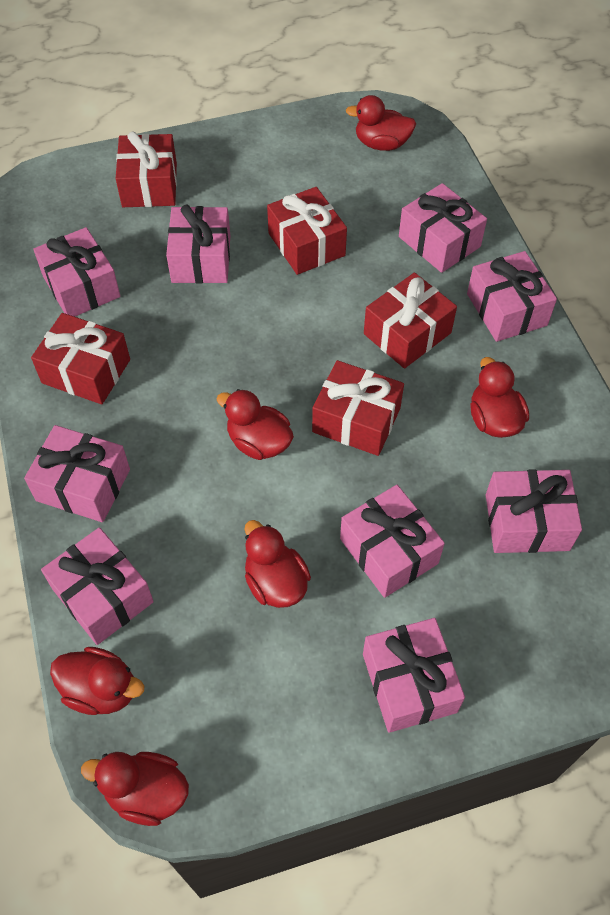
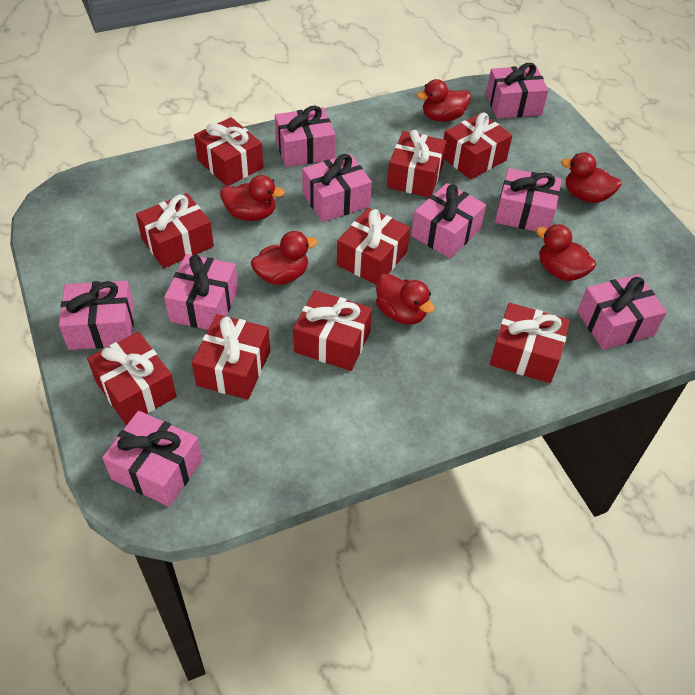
red gift: [31,313,130,404] [116,132,177,207] [267,187,347,275] [312,360,404,456] [364,273,457,369] = 5 -> [87,332,177,425] [136,193,214,268] [192,314,270,400] [194,117,263,186] [293,290,372,371] [337,208,410,285] [387,130,447,197] [443,113,512,180] [490,303,570,383] = 9

